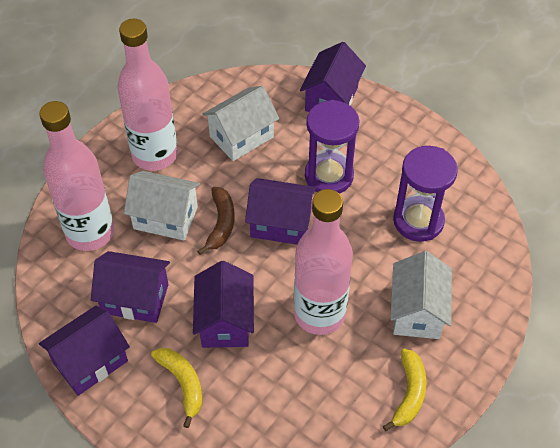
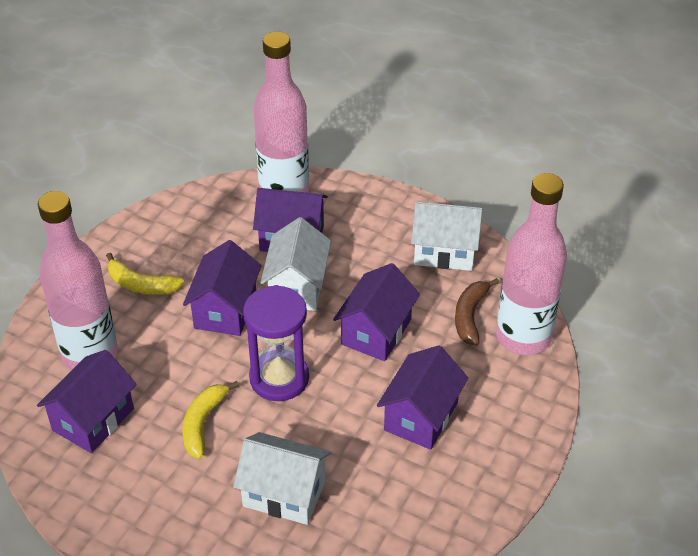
purple hourglass: [305,100,360,194] [393,146,458,242] = 2 -> [243,285,309,401] = 1

